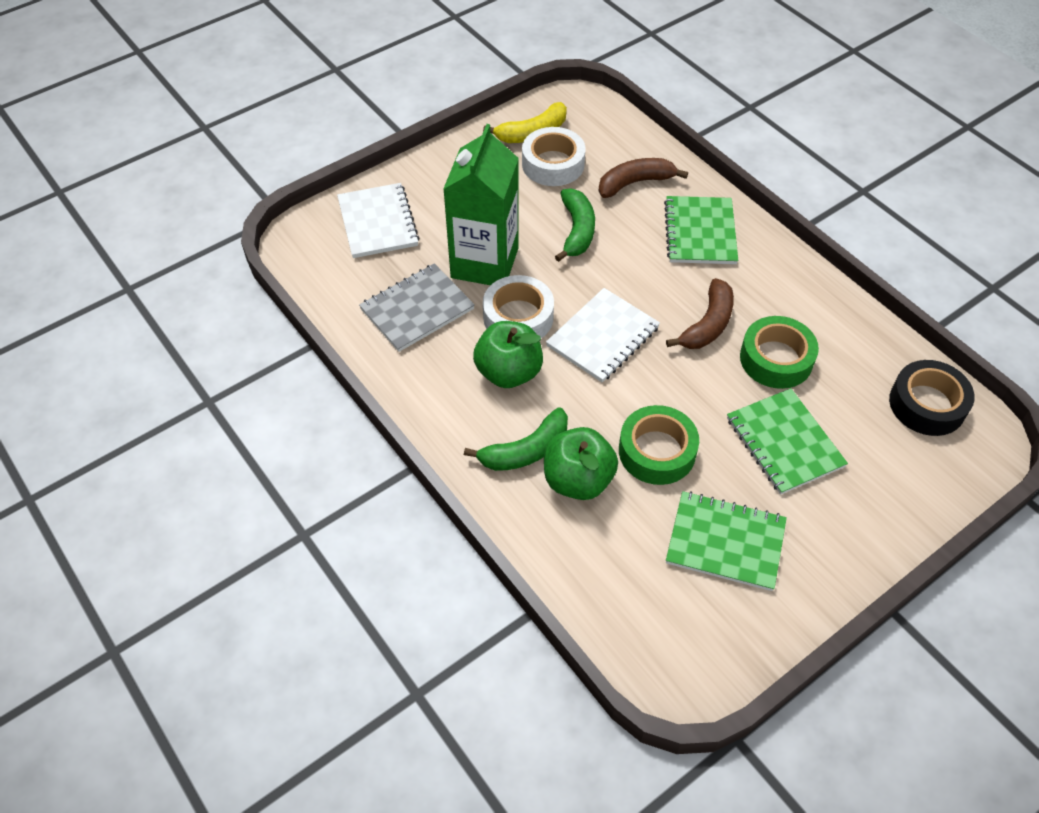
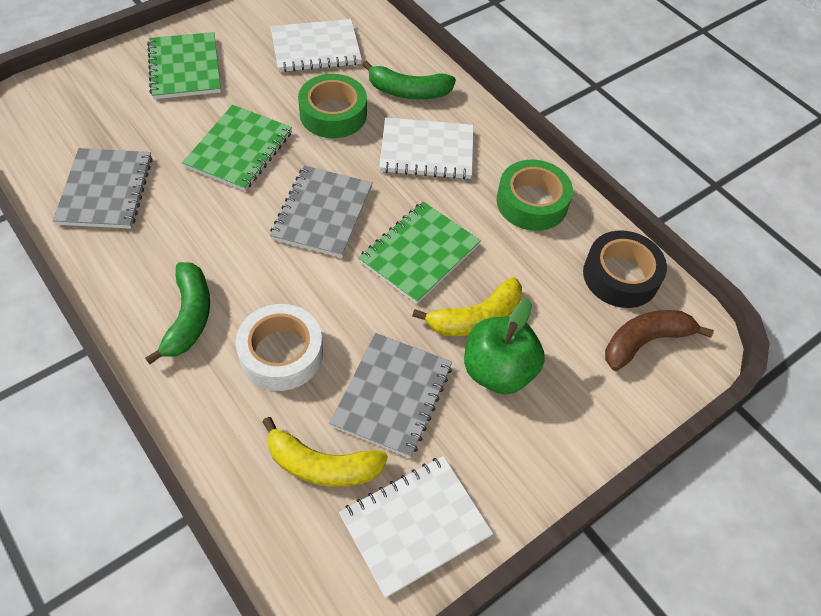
brown banana: [599,158,688,198] [666,278,734,349] = 2 -> [605,310,714,371] = 1
green apple: [473,321,543,388] [544,427,618,500] = 2 -> [464,299,545,394] = 1
green carton: [443,124,519,285] = 1 -> none = 0
grey notebook: [359,263,475,352] = 1 -> [53,148,153,229] [270,165,373,258] [329,333,452,458] = 3
white notebook: [337,183,419,258] [546,288,660,383] = 2 -> [271,19,362,72] [339,456,493,598] [379,117,474,179] = 3
white tape: [483,275,554,338] [522,127,586,186] = 2 -> [236,304,323,391] = 1
yellow banana: [483,102,567,143] = 1 -> [262,417,388,487] [412,277,522,336] = 2

